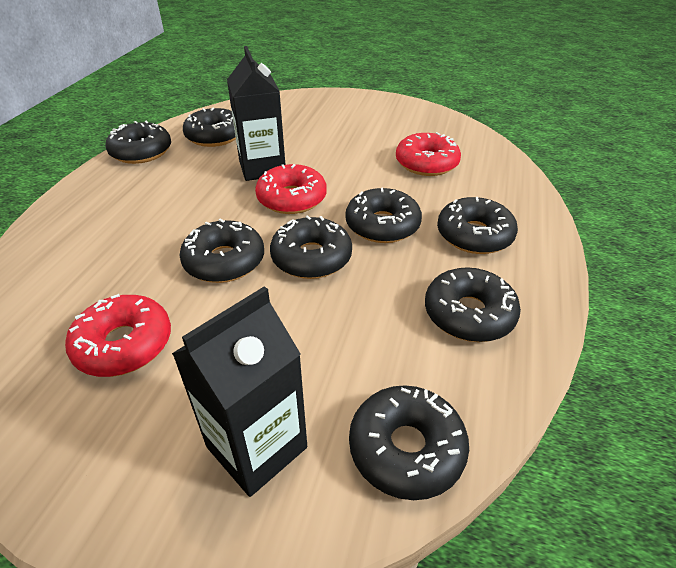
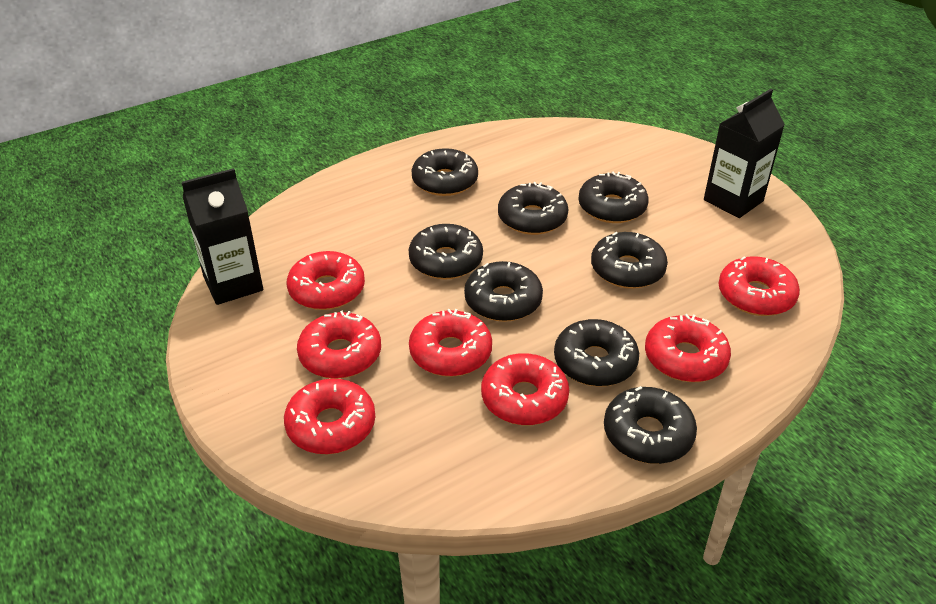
red donut: [65,294,171,377] [255,164,327,214] [396,132,461,176] = 3 -> [284,379,375,455] [287,251,365,310] [297,311,381,379] [409,309,492,377] [481,353,569,425] [645,314,731,382] [719,256,800,316] = 7

